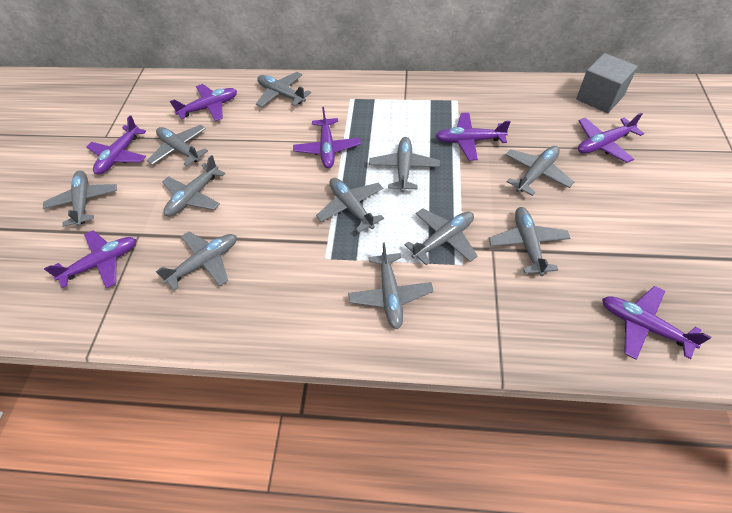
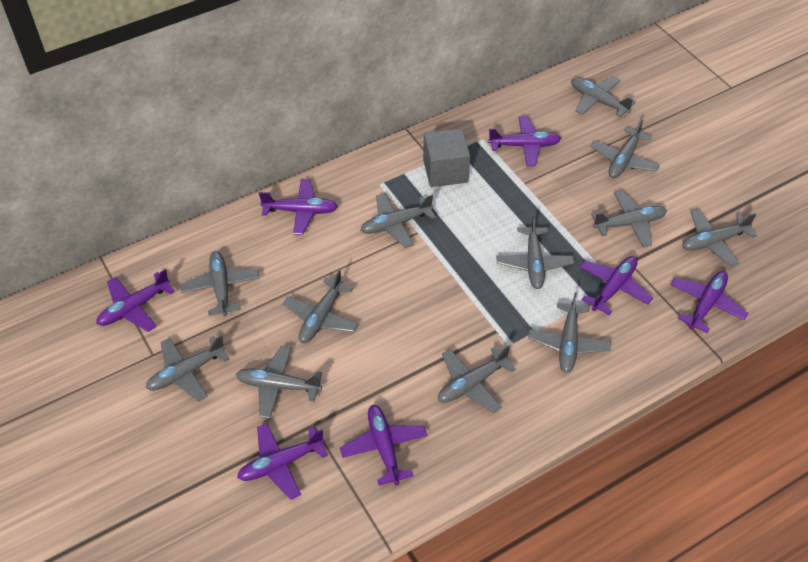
grey plane: [43,171,117,227] [147,125,208,166] [156,232,237,290] [162,155,225,216] [256,72,311,107] [316,178,384,233] [348,242,433,329] [369,137,440,192] [404,208,477,265] [488,207,571,276] [505,146,574,196] = 11 -> [146,335,229,402] [180,251,260,316] [236,346,322,419] [283,270,358,343] [361,193,436,248] [438,346,516,413] [496,215,574,289] [528,292,611,373] [571,76,635,117] [590,119,660,178] [591,191,667,248] [682,209,757,266] = 12

